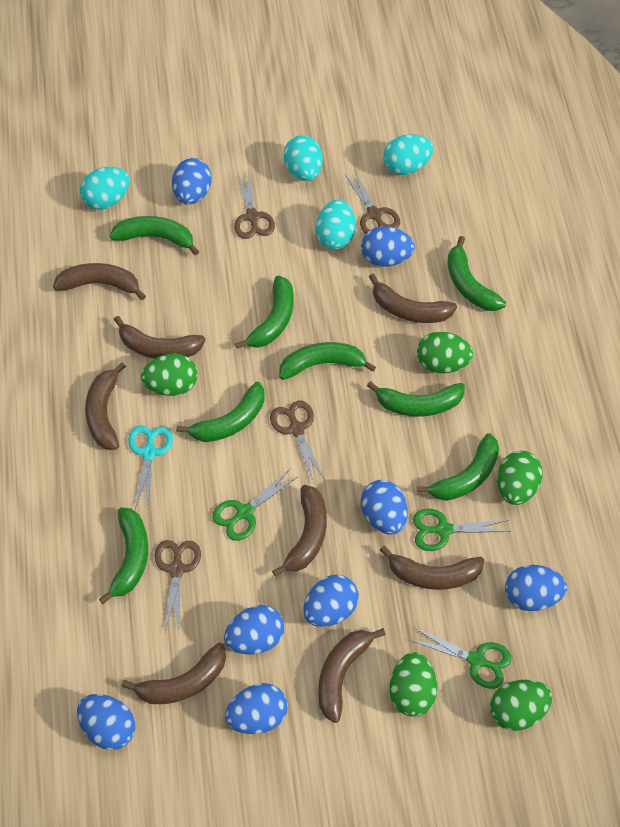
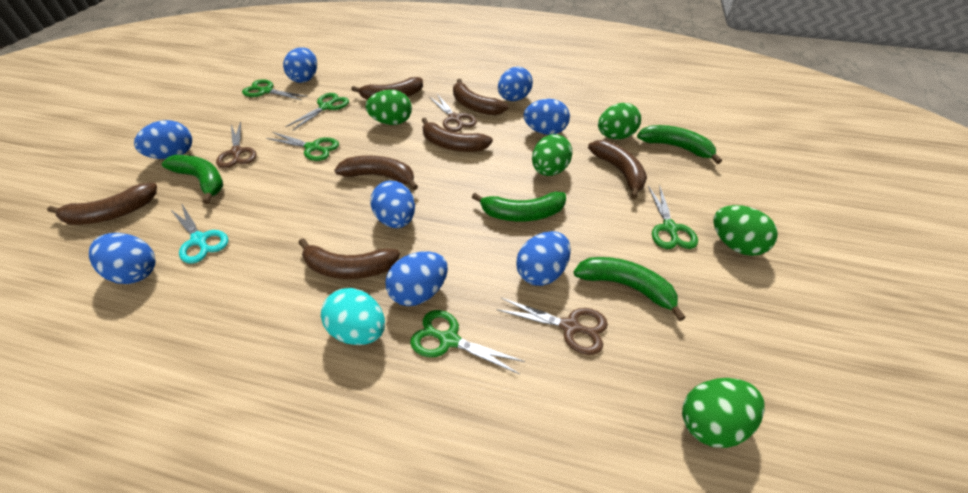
brown banana: [53,263,146,300] [85,362,126,450] [114,316,205,359] [121,643,226,704] [272,485,327,577] [318,628,386,723] [369,274,457,323] [380,546,484,590] = 8 -> [47,183,157,225] [298,238,400,279] [334,155,418,190] [351,77,423,100] [421,118,493,152] [453,79,508,115] [588,140,647,199] = 7
brown scissors: [154,540,201,632] [234,172,275,239] [270,401,325,484] [344,170,400,234] = 4 -> [216,122,257,168] [429,94,477,132] [496,298,608,355] = 3
green banana: [99,507,148,604] [110,216,199,256] [176,382,264,442] [235,276,294,349] [279,342,376,380] [367,381,465,417] [416,433,499,501] [447,236,506,311] = 8 -> [162,155,223,204] [472,192,566,222] [574,257,686,321] [637,125,722,164] = 4
green scissors: [212,469,299,541] [411,628,511,689] [413,509,511,551] = 3 -> [242,79,307,100] [266,132,339,161] [285,93,349,131] [410,310,525,374] [648,185,698,249] = 5
turquoise egg: [80,167,130,210] [284,135,323,181] [316,199,356,250] [383,134,433,175] = 4 -> [321,288,385,345] = 1

